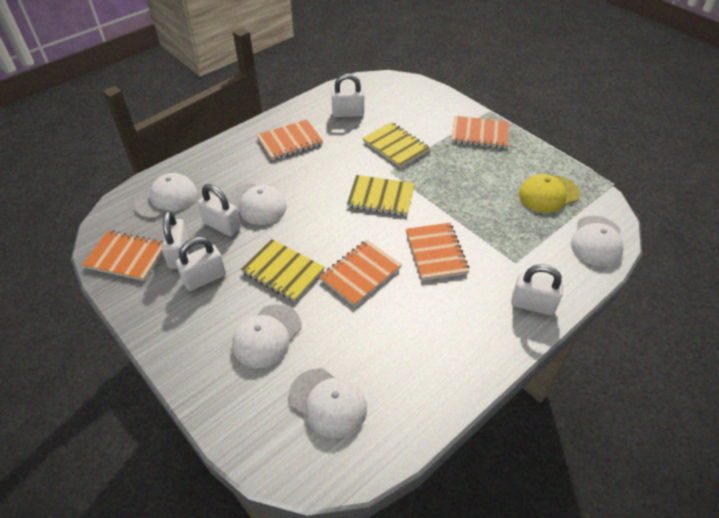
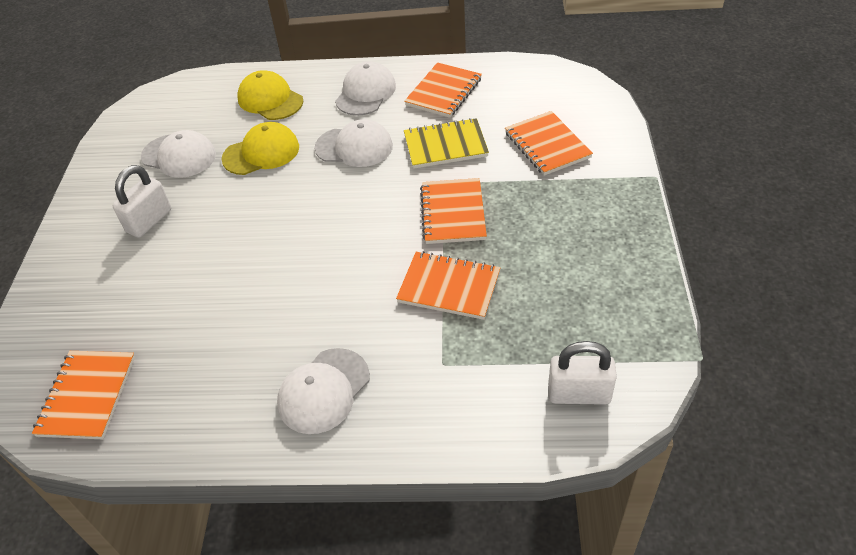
white cap: [134,173,197,218] [227,184,287,225] [232,304,301,368] [289,368,367,438] [571,216,624,267] = 5 -> [141,130,216,178] [277,348,370,434] [315,119,393,167] [335,61,396,116] = 4
white padlock: [161,210,189,269] [176,237,226,291] [198,184,241,236] [331,73,364,117] [511,264,563,315] = 5 -> [113,165,171,238] [548,341,617,405] = 2
yellow cap: [519,174,580,213] = 1 -> [221,122,299,175] [237,70,303,120] = 2
yellow notebook: [241,239,324,302] [347,175,415,216] [363,122,430,168] = 3 -> [404,118,489,169] = 1

